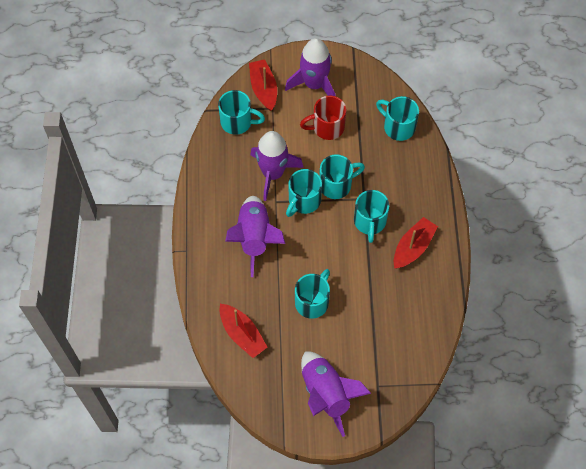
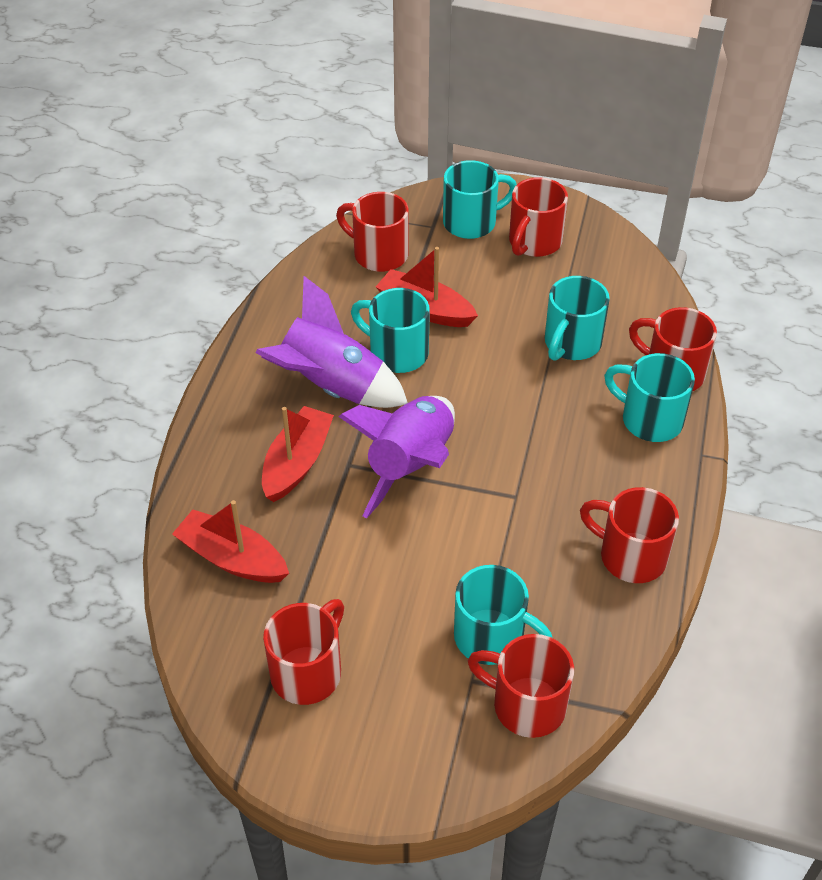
purple rocket: [225,196,285,277] [250,131,304,201] [285,38,336,96] [301,351,371,437] = 4 -> [256,276,408,408] [338,396,455,518] = 2
red mug: [300,96,346,140] = 1 -> [263,599,344,705] [336,192,409,272] [468,634,574,738] [509,177,568,257] [580,487,679,583] [629,307,717,391] = 6
turquoise mug: [218,90,265,135] [286,169,322,217] [295,269,330,319] [319,154,365,199] [354,190,389,243] [376,96,419,141] = 6 -> [351,288,430,373] [443,160,517,239] [454,565,552,665] [545,276,610,361] [604,353,695,442] = 5

